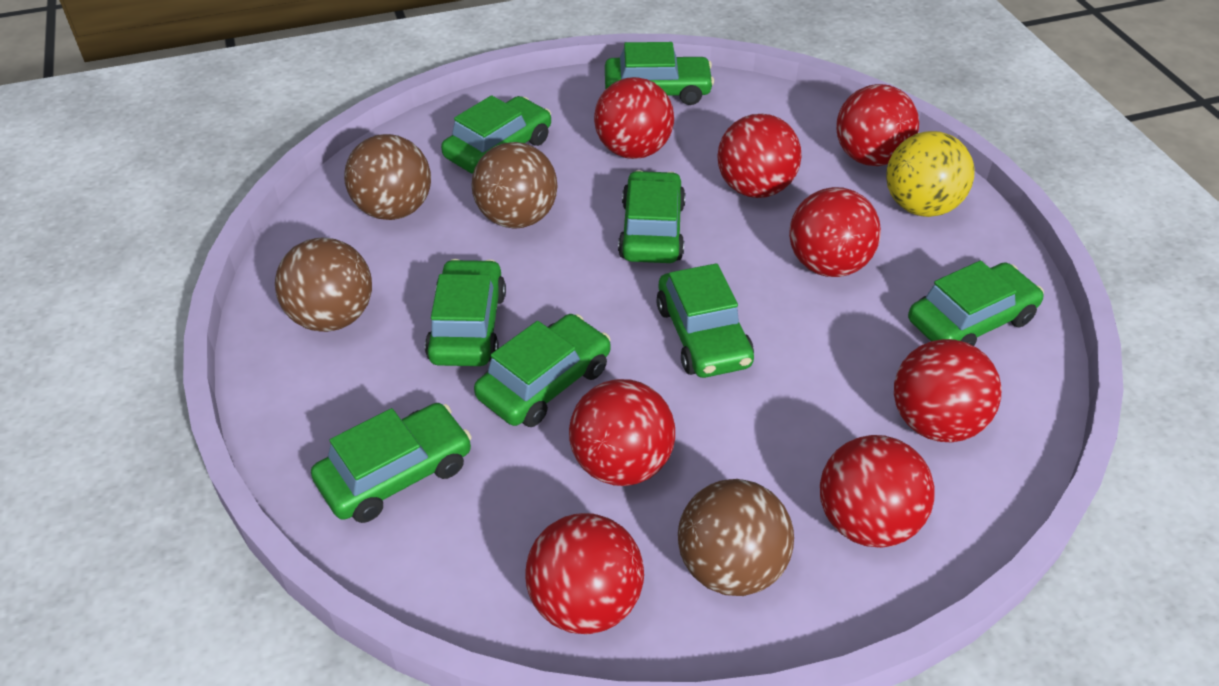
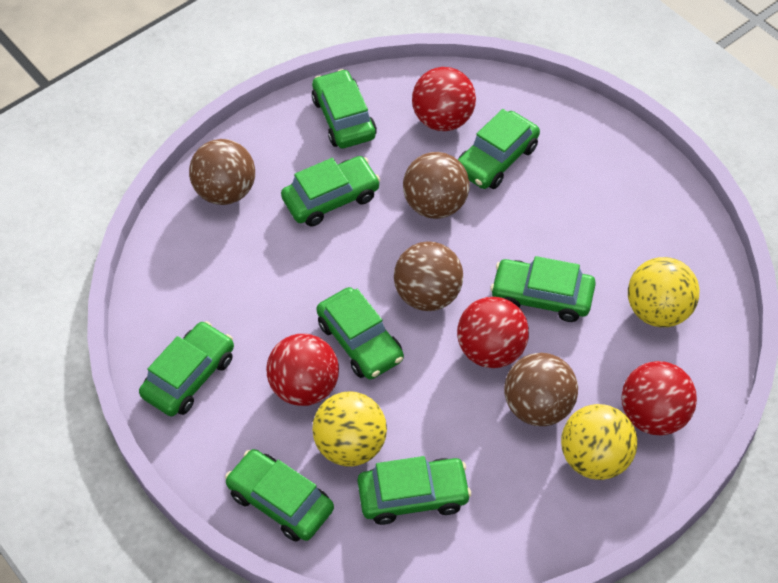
red ball: [525,513,644,634] [569,379,675,486] [594,77,674,159] [717,114,802,198] [789,187,881,277] [820,435,934,548] [836,84,919,166] [894,339,1002,442] = 8 -> [266,334,339,406] [412,67,476,131] [457,297,529,368] [621,361,697,436] = 4
yellow ball: [886,131,975,217] = 1 -> [312,392,387,467] [561,404,637,480] [628,257,699,327] = 3

